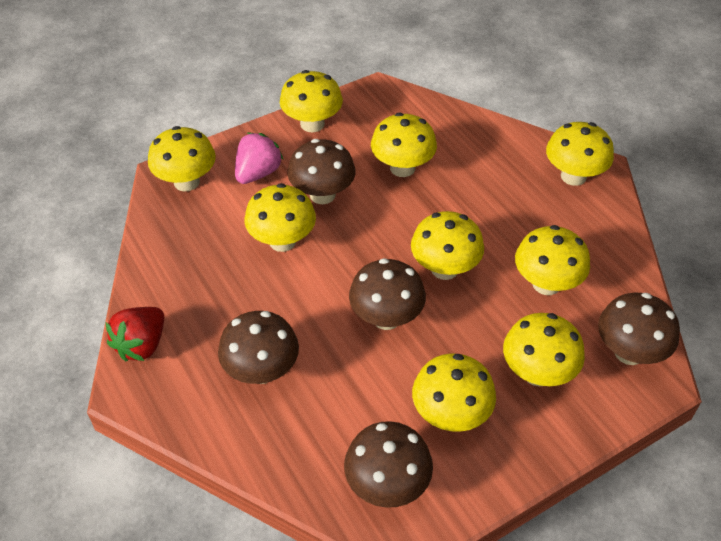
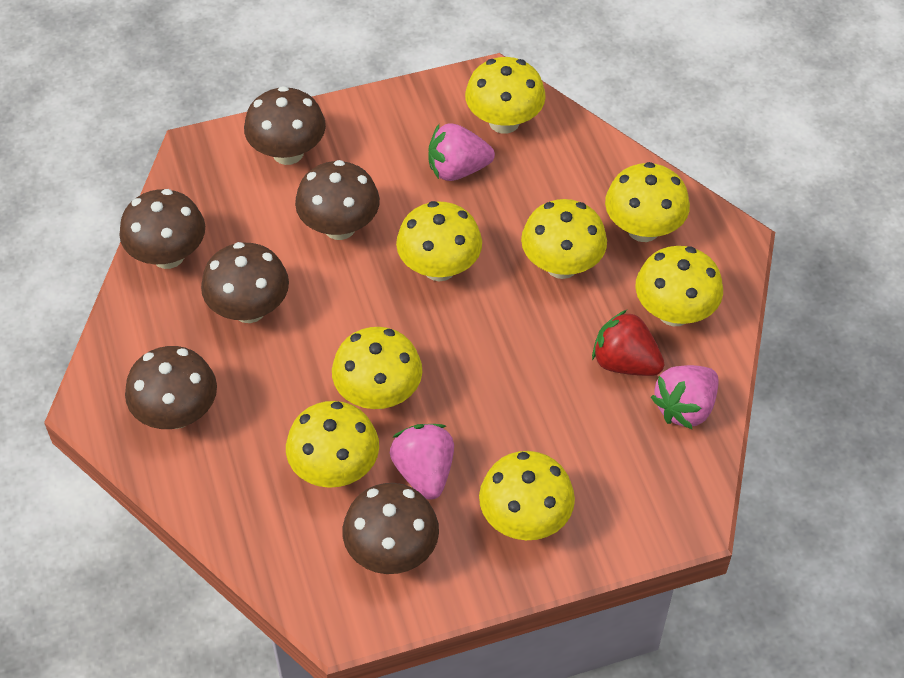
brown mushroom: [218,311,299,384] [287,139,356,204] [344,421,433,508] [349,258,426,330] [598,293,680,365] = 5 -> [119,189,205,269] [125,346,217,429] [201,242,289,323] [244,86,326,165] [295,160,380,240] [342,483,439,574] = 6
pink strawberry: [235,133,284,184] = 1 -> [390,424,454,500] [428,123,495,181] [651,365,719,430] = 3
yellow mushroom: [148,126,216,191] [245,183,316,252] [280,70,343,132] [371,113,437,177] [411,211,484,280] [412,353,496,432] [503,313,585,386] [515,225,590,295] [546,122,614,186] = 9 -> [286,401,379,488] [332,327,422,409] [396,201,482,281] [465,57,546,134] [479,451,575,540] [521,199,607,279] [605,162,690,242] [635,246,723,326] = 8

